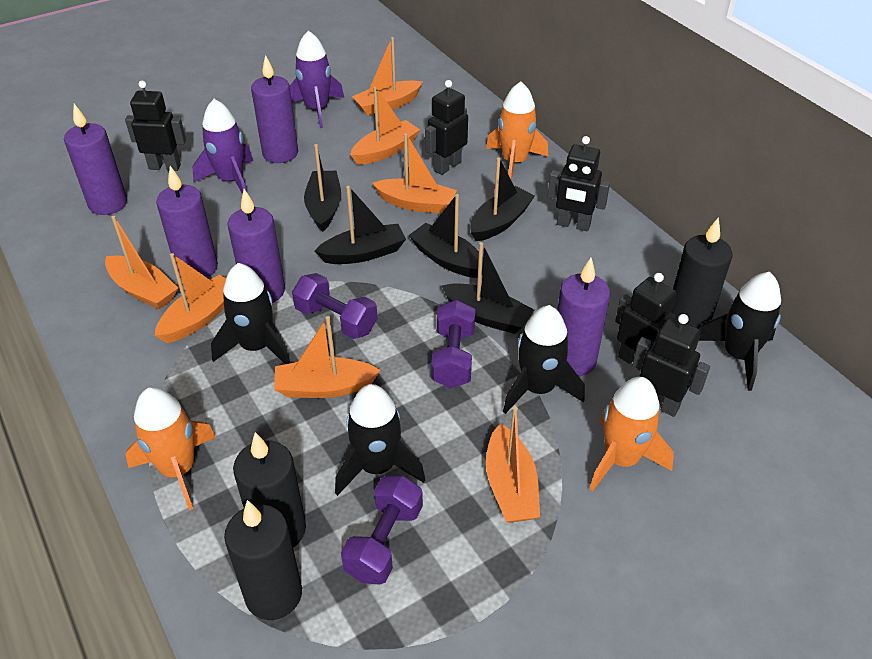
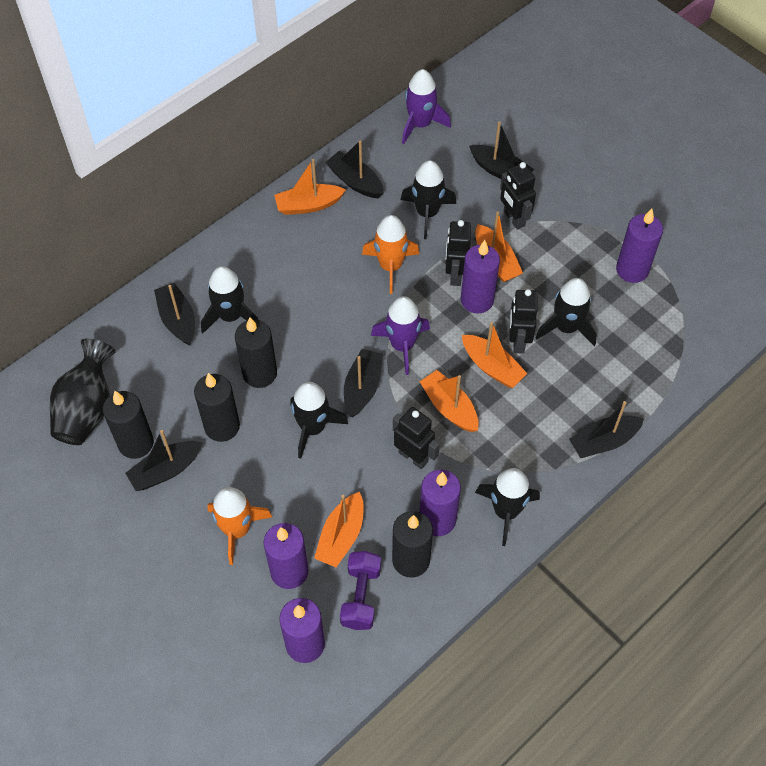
black boat: [304,144,341,232] [315,186,406,264] [409,194,483,278] [441,242,534,334] [470,157,535,241] = 5 -> [125,430,203,491] [154,283,195,346] [325,140,384,198] [344,349,383,417] [469,121,534,179] [569,401,644,458] = 6
black candle: [224,500,302,620] [233,432,306,548] [671,217,732,330] = 3 -> [103,391,154,459] [194,373,240,442] [235,317,277,388] [392,511,433,578] = 4
black robot: [125,81,186,171] [425,80,468,175] [547,136,610,231] [615,273,677,371] [632,314,710,417] = 5 -> [393,407,440,469] [446,220,471,286] [500,162,536,230] [510,289,538,354] = 4
black rocket: [211,263,290,364] [335,384,425,496] [503,305,585,414] [699,272,781,391] = 4 -> [201,266,258,333] [290,382,348,459] [401,160,456,239] [475,468,540,546] [536,278,597,346] = 5
black vase: none = 0 -> [50,339,115,445] = 1
orange boat: [105,216,178,309] [155,253,226,343] [274,316,381,398] [350,87,420,165] [352,37,422,115] [372,133,457,214] [486,407,540,523] = 7 -> [274,159,346,215] [314,492,364,567] [419,370,479,432] [462,322,528,388] [475,211,523,282] = 5
orange rocket: [125,387,216,510] [486,81,548,179] [589,377,674,491] = 3 -> [207,487,272,565] [362,215,419,294] = 2
purple dumbbell: [292,273,378,339] [341,476,423,585] [431,300,475,388] = 3 -> [340,551,381,630] = 1

